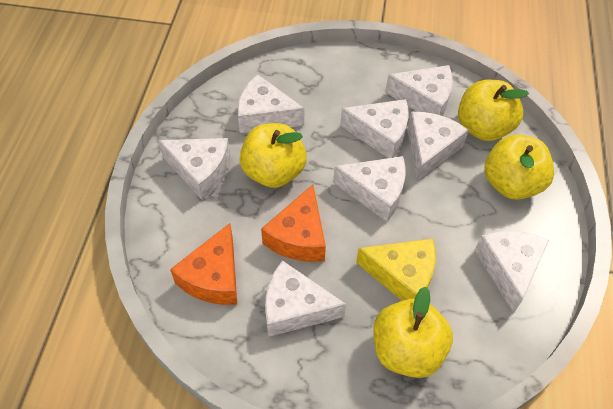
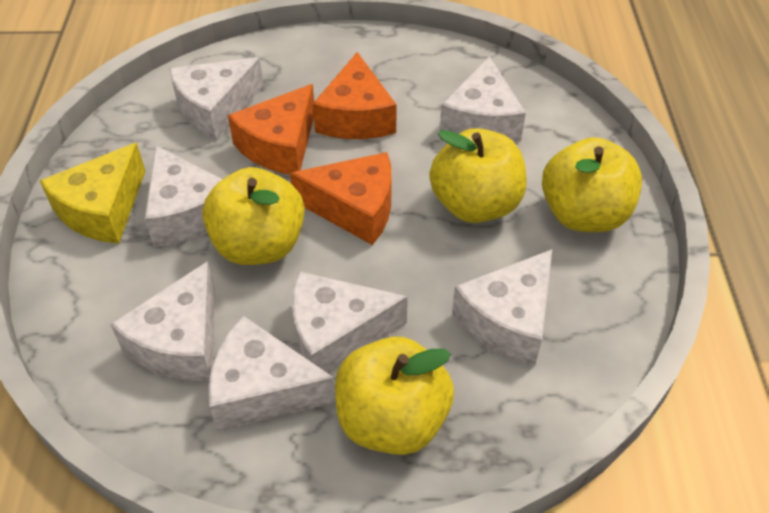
orange cheese: [170,223,237,305] [261,185,326,262] = 2 -> [228,84,314,175] [290,152,392,245] [313,52,397,139] = 3
white cheese: [158,138,230,200] [238,74,305,133] [265,260,346,337] [333,156,405,222] [340,99,408,158] [385,65,453,116] [407,111,469,182] [474,231,549,313] = 8 -> [110,261,215,381] [145,145,222,247] [169,57,264,139] [208,316,336,431] [292,272,408,373] [440,56,526,143] [452,249,552,365] = 7

